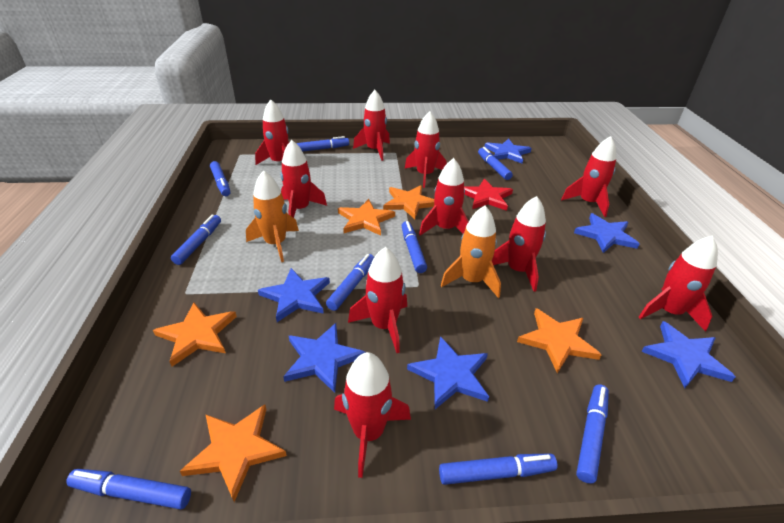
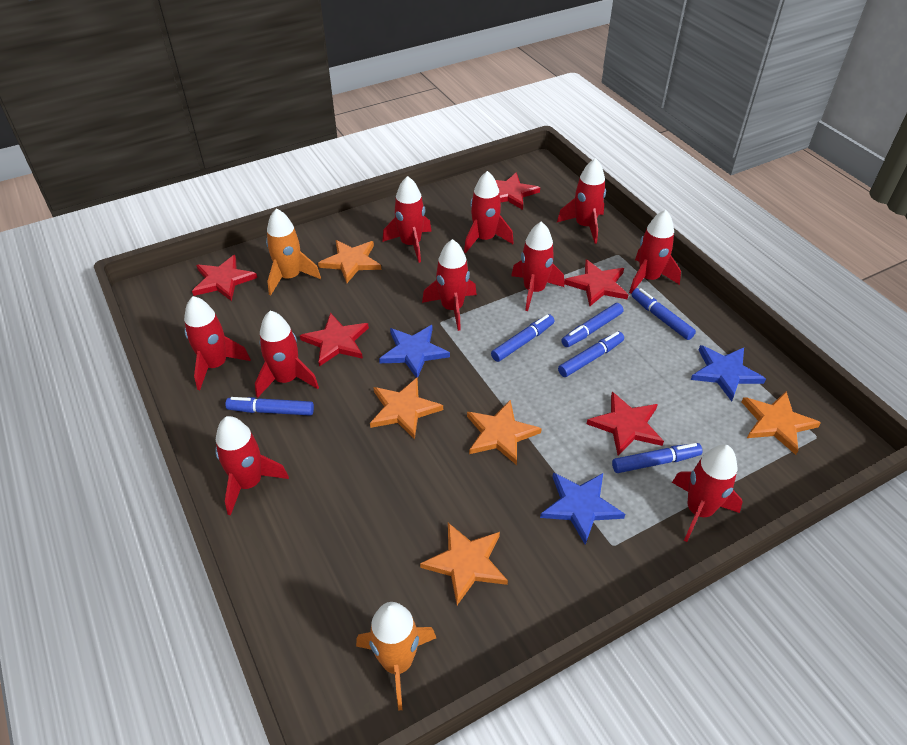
blue marker: [66,469,191,510] [171,215,221,265] [210,161,230,196] [296,136,349,152] [326,254,374,311] [402,221,427,273] [439,453,557,485] [478,147,513,180] [576,384,609,484] = 9 -> [225,397,314,416] [491,314,555,362] [558,331,624,377] [561,303,624,347] [612,443,703,473] [631,288,696,340] = 6
blue star: [258,268,330,322] [283,323,366,393] [407,336,489,409] [485,138,532,164] [574,213,640,253] [641,321,735,388] = 6 -> [379,325,450,379] [540,472,625,545] [691,345,766,402] = 3
red star: [464,178,513,211] = 1 -> [192,255,257,301] [300,313,369,367] [496,172,540,210] [564,259,628,306] [587,392,664,455] = 5

